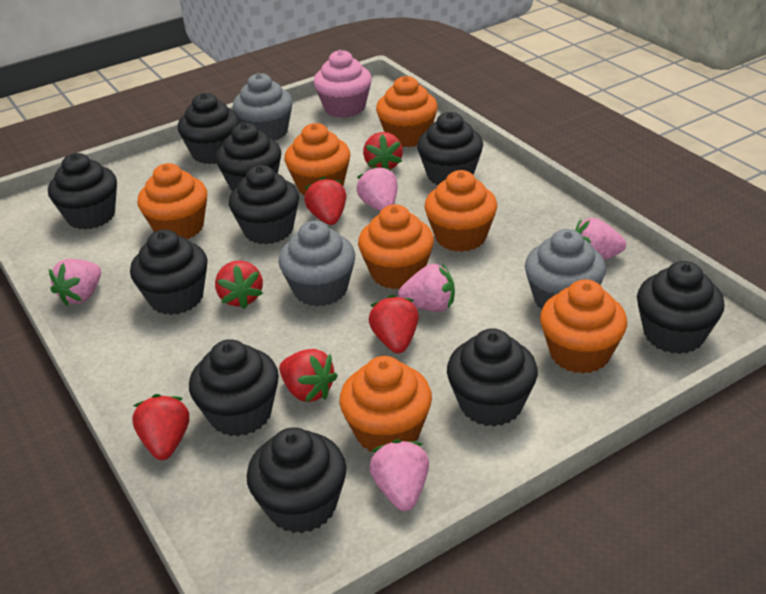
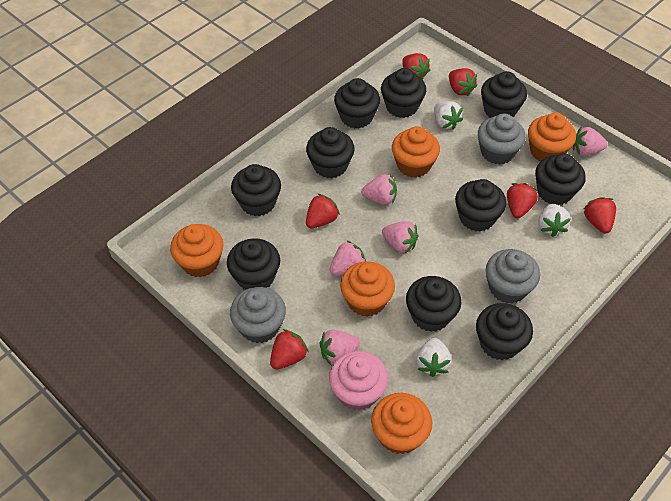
orange cupcake: [137,163,207,239] [284,123,350,195] [340,356,432,453] [358,204,434,289] [376,76,438,147] [424,170,497,252] [540,279,627,374] = 7 -> [170,224,223,277] [340,261,395,317] [371,393,432,454] [392,126,440,178] [528,113,576,161] = 5
white strawberry: none = 0 -> [416,338,452,377] [434,101,463,130] [539,203,571,237] = 3

